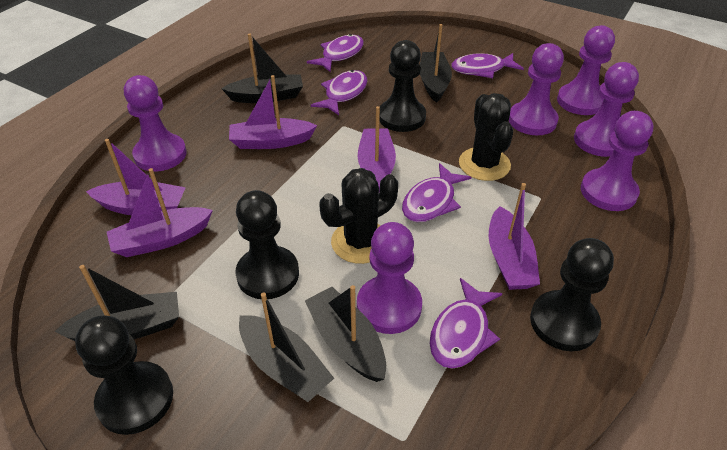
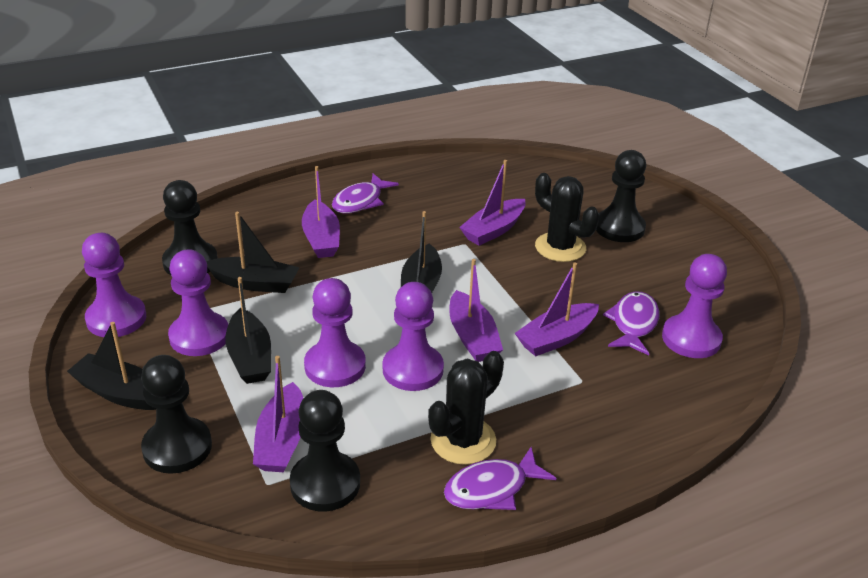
black boat: [54,265,179,341] [221,33,303,103] [239,292,334,402] [305,285,386,382] [420,24,452,103] = 5 -> [67,322,156,410] [206,212,300,293] [225,277,271,384] [401,211,442,293] = 4
purple fish: [307,34,364,72] [311,70,367,115] [402,163,471,222] [430,278,502,369] [451,53,524,78] = 5 -> [332,173,399,214] [444,447,556,510] [603,291,660,356] = 3
purple pawn: [124,75,187,172] [357,222,422,334] [509,43,564,135] [557,25,615,115] [574,62,639,157] [581,111,653,211] = 6 -> [82,233,146,337] [168,250,228,356] [304,278,366,387] [383,282,444,391] [662,254,727,358] = 5

